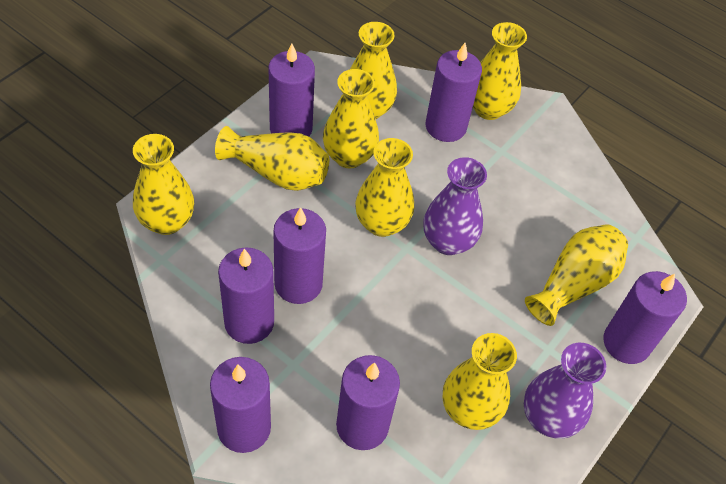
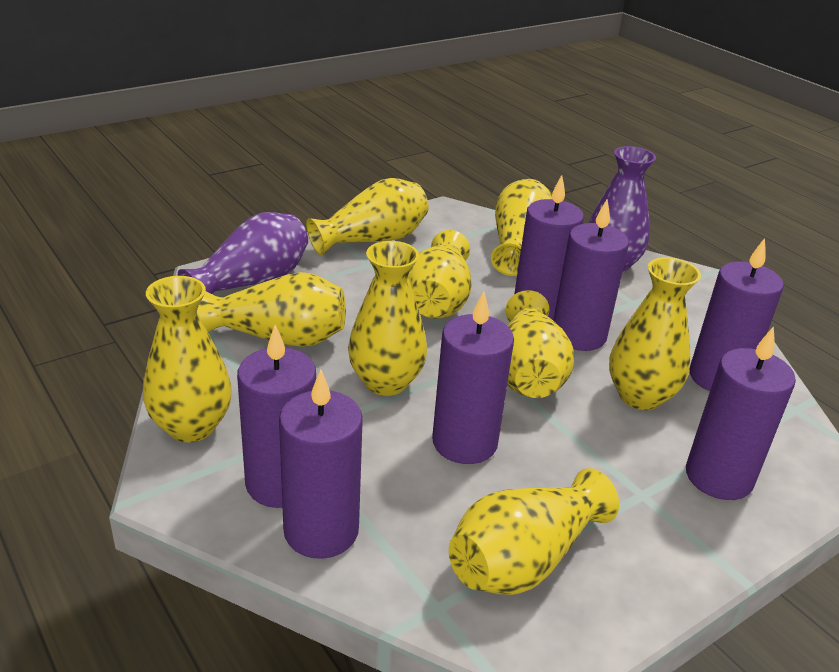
yellow vase: [133,134,194,235] [215,126,329,191] [323,69,379,168] [350,22,397,119] [355,138,414,237] [443,333,517,430] [473,22,527,120] [525,224,628,326] = 8 -> [143,276,232,442] [197,272,346,347] [306,178,429,256] [348,241,427,396] [408,230,471,319] [449,468,619,595] [491,179,552,276] [505,290,574,398] [609,257,701,410] = 9

